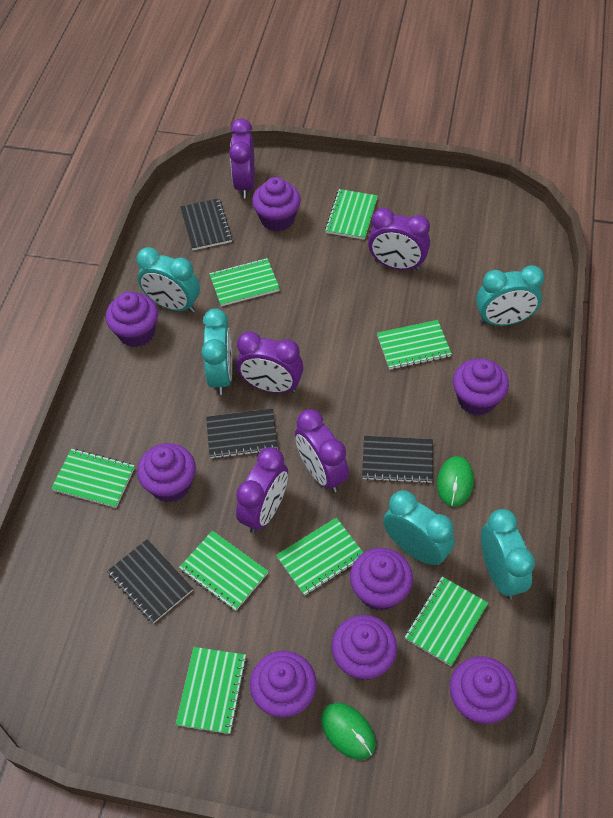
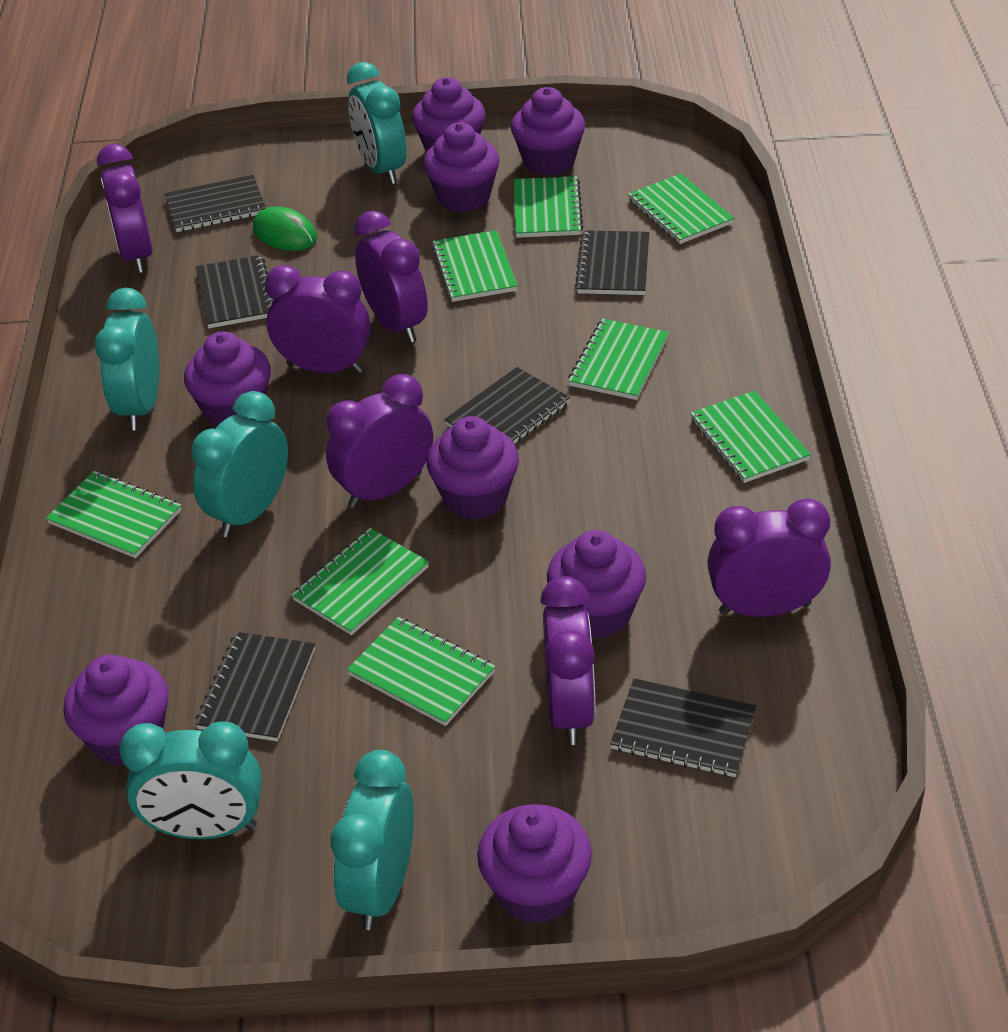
black notebook: [107,539,193,624] [180,198,232,250] [206,409,278,459] [362,436,433,484] = 4 -> [164,175,266,232] [195,632,315,741] [196,255,274,328] [444,367,570,444] [575,230,649,295] [610,678,756,777] = 6
green mouse: [321,703,376,760] [437,456,474,507] = 2 -> [253,206,317,251] = 1
purple clock: [229,118,255,198] [236,332,304,393] [236,447,288,533] [295,409,349,492] [368,208,430,271] = 5 -> [97,144,153,273] [265,265,371,373] [326,374,433,508] [354,211,428,343] [540,576,595,745] [707,498,831,617] = 6

